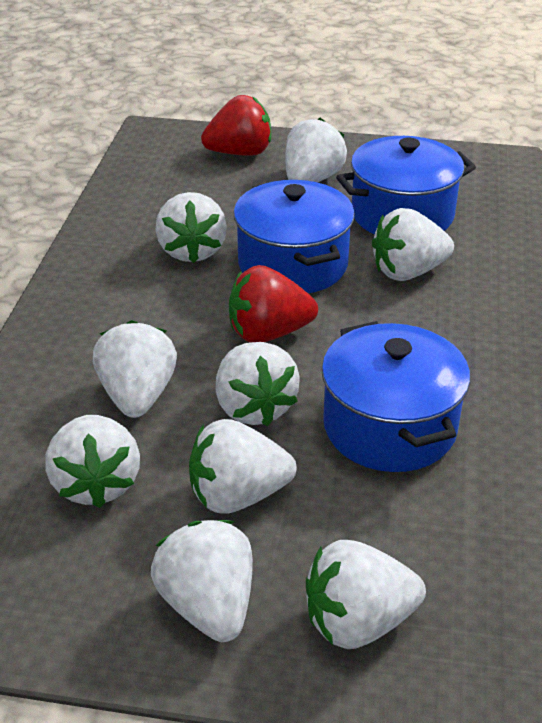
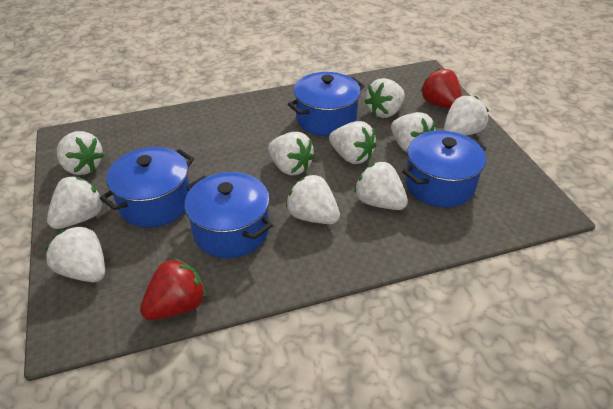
blue pot: [233,180,355,293] [321,321,470,472] [336,136,476,234] = 3 -> [100,147,194,227] [184,172,273,258] [288,72,365,136] [402,130,487,207] = 4
white strawberry: [45,415,140,508] [93,320,177,418] [151,520,253,642] [156,192,227,263] [189,419,297,514] [216,342,300,426] [285,118,347,182] [306,540,426,649] [372,208,454,281] = 9 -> [45,225,105,282] [47,176,104,229] [57,131,104,175] [268,132,315,176] [286,174,340,224] [329,121,376,164] [354,161,408,210] [364,78,405,118] [391,112,435,153] [444,96,489,136] = 10

